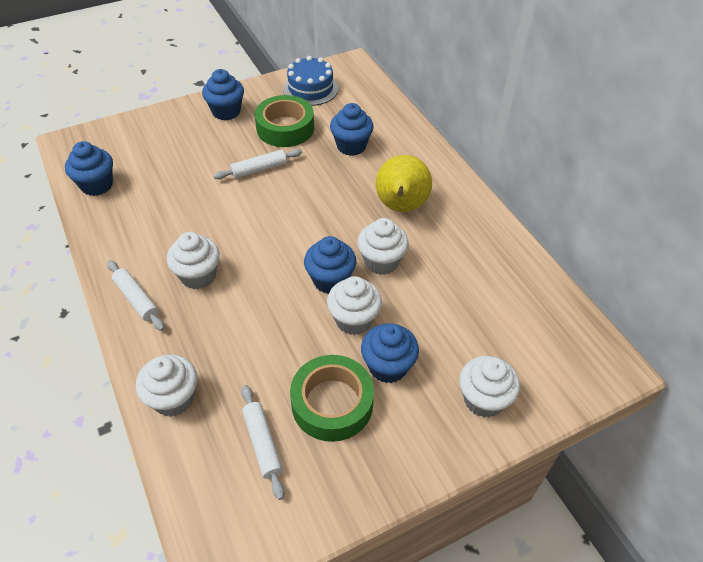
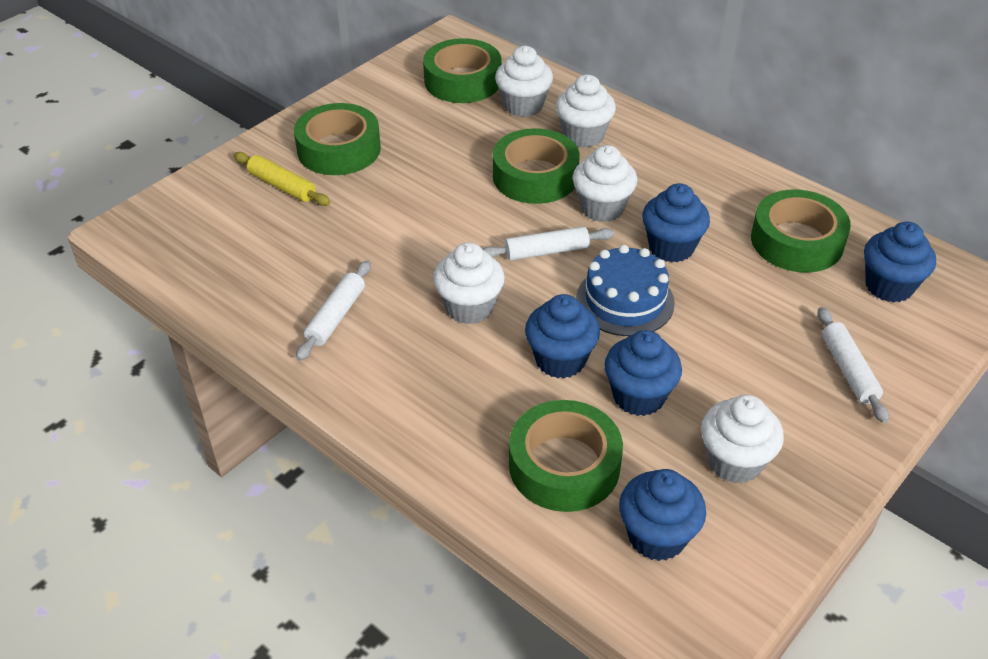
green tape: [255,95,314,147] [290,355,374,442] = 2 -> [294,103,381,175] [423,38,501,103] [493,128,580,204] [509,400,623,512] [751,190,851,272] = 5
yellow pear: [376,155,432,212] = 1 -> none = 0
yellow rolling pin: none = 0 -> [234,152,330,206] = 1

